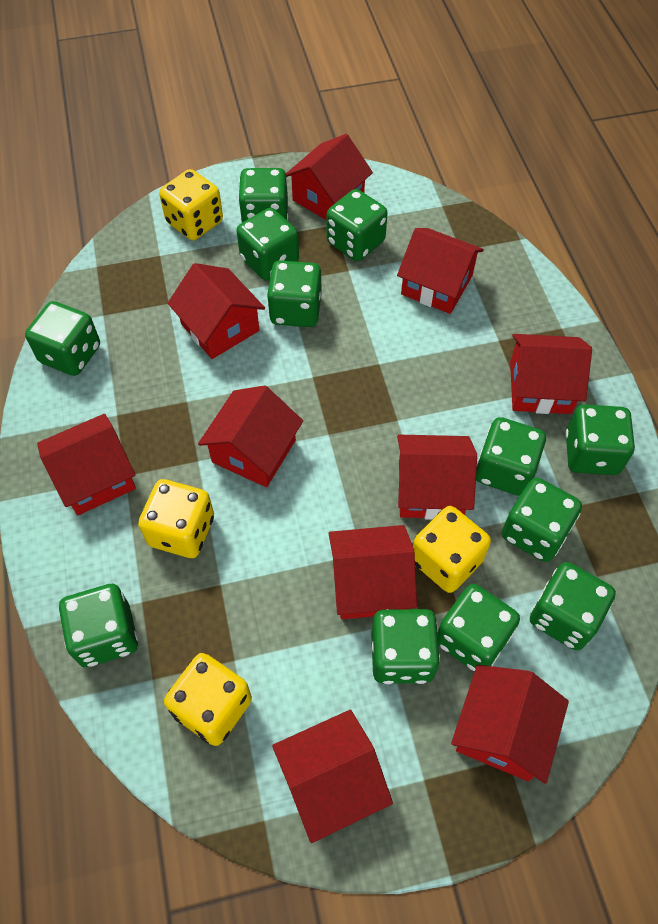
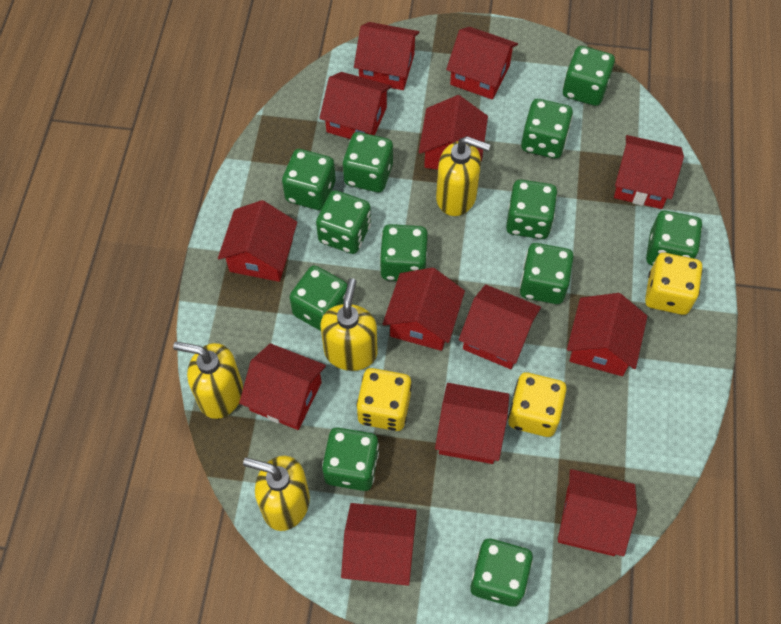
red house: [37,414,136,515] [168,263,265,359] [198,385,303,487] [272,710,393,843] [286,134,373,220] [329,525,417,619] [397,228,484,314] [397,435,477,520] [451,665,569,784] [510,334,592,414] = 10 -> [218,200,297,282] [239,343,326,430] [320,72,392,139] [341,503,417,586] [354,22,419,90] [383,268,465,351] [419,95,488,170] [435,383,509,464] [446,27,518,100] [459,284,541,369] [558,469,637,556] [567,293,648,376] [614,135,684,209] = 13
yellow dice: [138,479,214,558] [159,169,223,240] [164,653,252,746] [413,506,491,593] = 4 -> [356,368,412,431] [508,372,567,437] [645,253,703,315] = 3
yellow soap dispenser: none = 0 -> [173,342,243,419] [243,456,310,531] [320,278,377,371] [436,136,490,216] = 4

